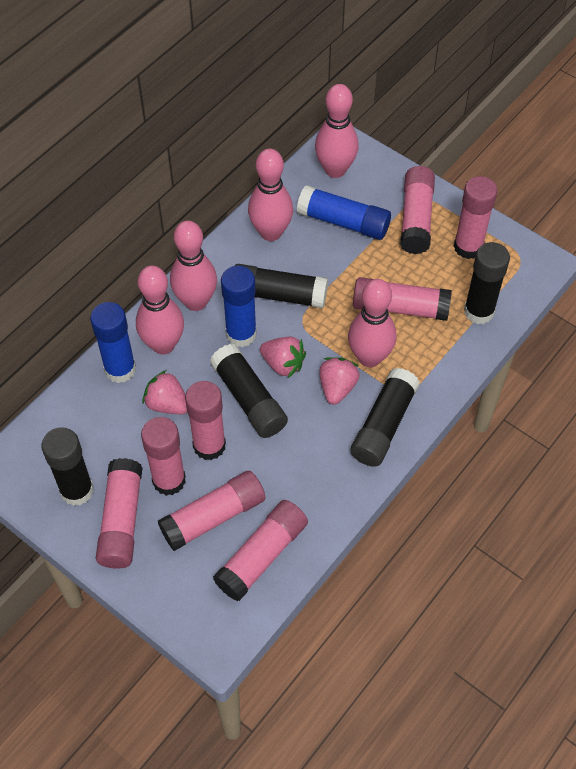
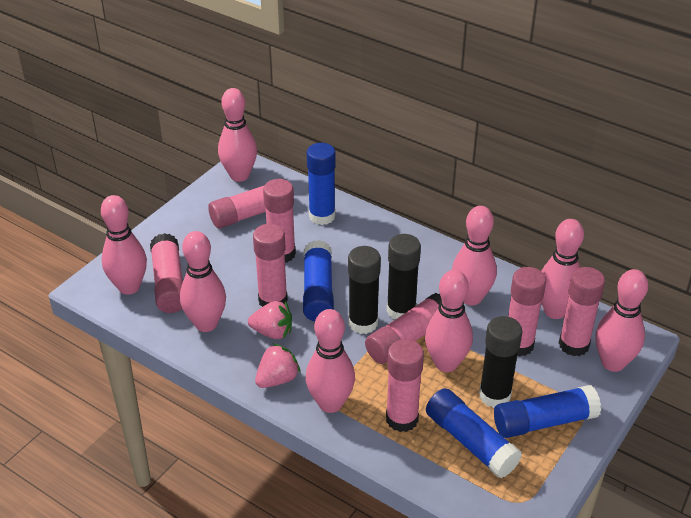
black glue stick: [41,427,94,506] [210,344,288,438] [235,264,328,308] [350,368,420,467] [464,242,510,324] = 5 -> [348,246,381,334] [387,234,421,320] [479,316,522,408] = 3
blue glue stick: [90,302,136,383] [221,266,257,347] [297,185,391,240] = 3 -> [303,240,334,321] [307,143,336,225] [426,388,522,478] [494,385,601,438] = 4
pink bowling pin: [136,266,184,355] [170,220,217,311] [248,149,293,241] [315,84,359,178] [348,279,397,367] = 5 -> [101,195,147,295] [180,231,226,332] [218,88,257,182] [306,309,355,413] [425,270,473,372] [452,206,497,305] [541,219,584,319] [595,269,648,372] = 8
pink strawberry: [142,370,187,414] [260,337,306,378] [319,357,360,405] = 3 -> [248,301,292,339] [255,343,301,388] = 2

